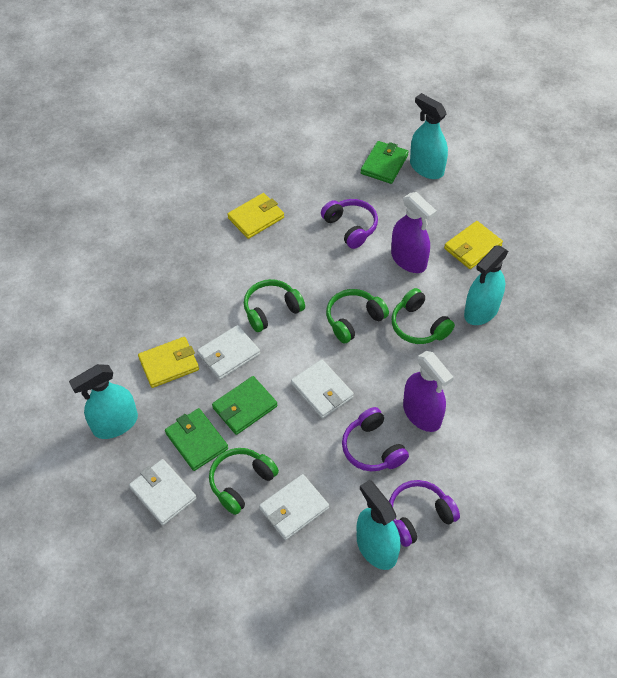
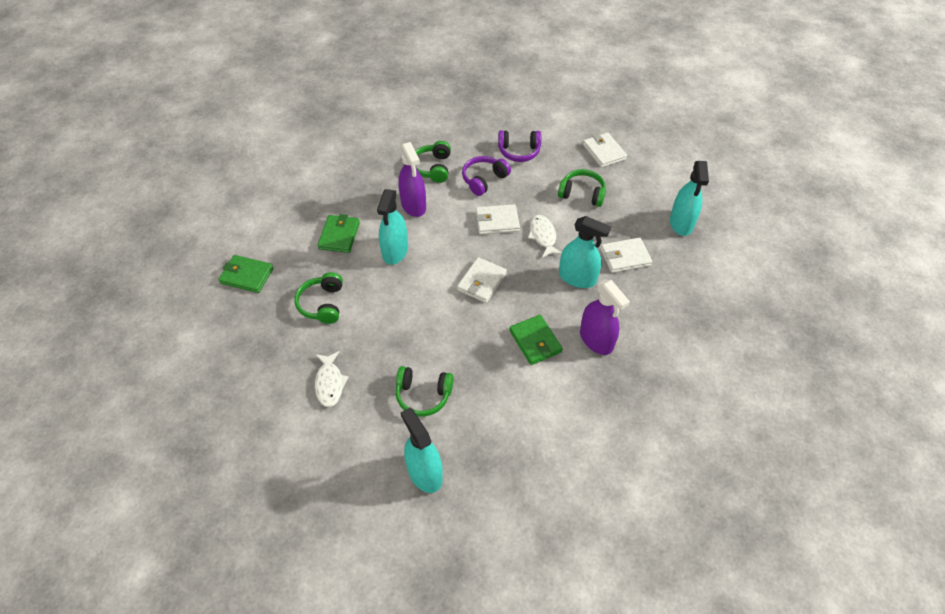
purple headphones: [321,199,378,249] [342,407,409,471] [389,480,460,547] = 3 -> [462,156,511,196] [498,130,541,162] = 2
white fish: none = 0 -> [315,351,349,407] [528,215,562,258] = 2
yellow wallet: [138,337,199,388] [227,193,284,239] [444,221,503,269] = 3 -> none = 0

